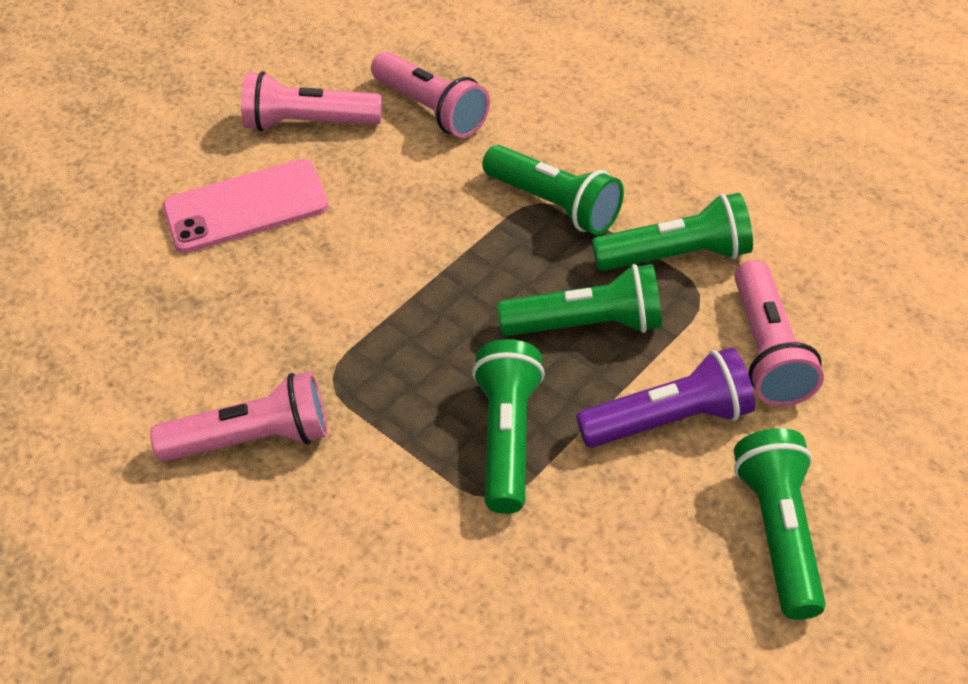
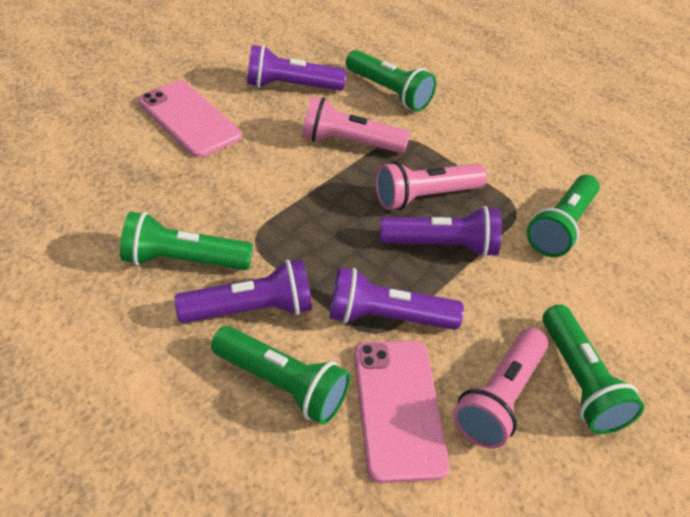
pink flashlight: [150,371,328,462] [241,71,382,131] [371,52,490,138] [735,260,824,407] = 4 -> [302,96,410,153] [375,161,487,210] [453,328,548,448] = 3
pink phone: [163,159,328,253] = 1 -> [138,81,242,158] [354,341,450,483] = 2
purple flashlight: [576,347,755,448] = 1 -> [174,259,312,323] [247,45,346,91] [330,267,464,330] [380,206,502,257] = 4

